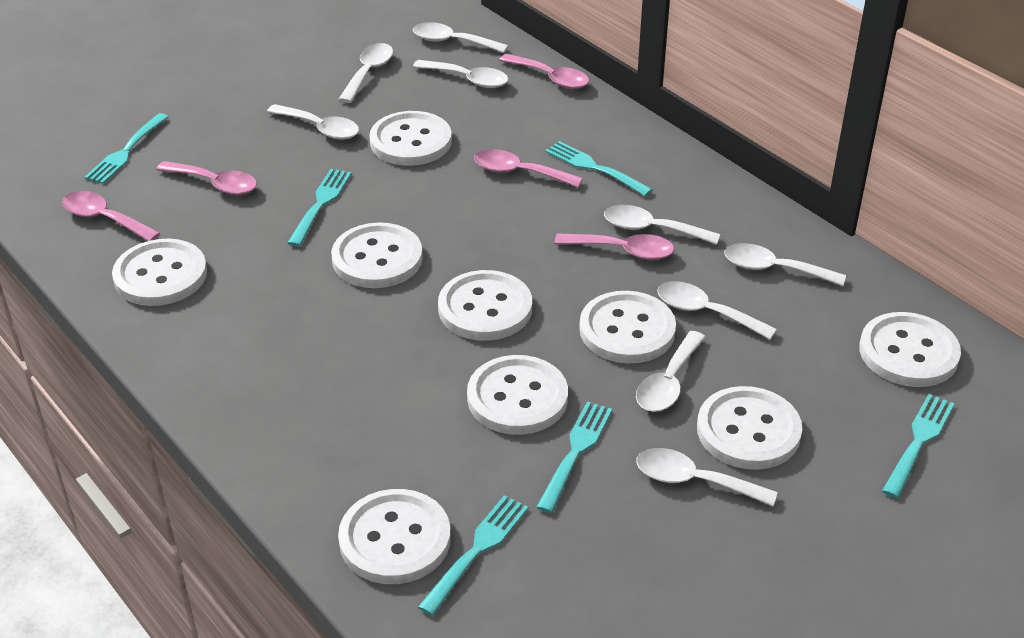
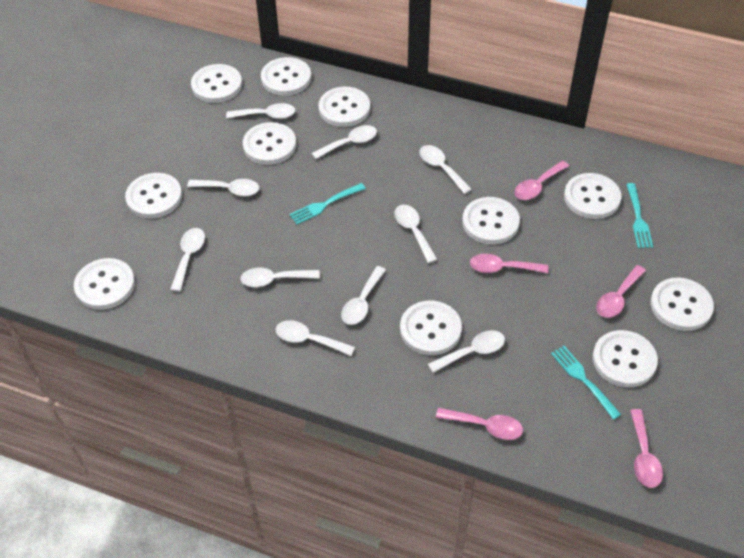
turquoise fork: [84,113,169,184] [288,169,352,247] [418,495,529,616] [536,401,612,513] [545,141,653,196] [882,394,955,498] = 6 -> [289,183,366,224] [551,346,621,420] [626,183,653,248] = 3
white button: [112,239,207,306] [331,222,423,288] [338,489,451,584] [369,111,452,166] [438,270,532,341] [467,355,568,435] [579,291,676,363] [697,386,802,470] [859,312,961,387] = 9 -> [74,258,135,310] [125,173,182,218] [191,64,242,103] [243,122,296,165] [261,57,311,96] [318,87,370,127] [400,301,462,355] [462,197,520,244] [564,173,621,219] [593,330,658,387] [651,277,714,331] = 11
white spoon: [267,104,359,140] [338,43,393,103] [413,22,508,53] [413,60,509,88] [604,205,720,245] [636,331,706,412] [636,448,778,506] [657,281,777,340] [725,243,846,286] = 9 -> [170,228,205,292] [187,179,259,196] [226,103,295,119] [240,268,320,287] [275,320,355,356] [311,125,377,159] [341,266,386,325] [394,205,438,263] [419,145,472,194] [428,330,505,373] = 10

